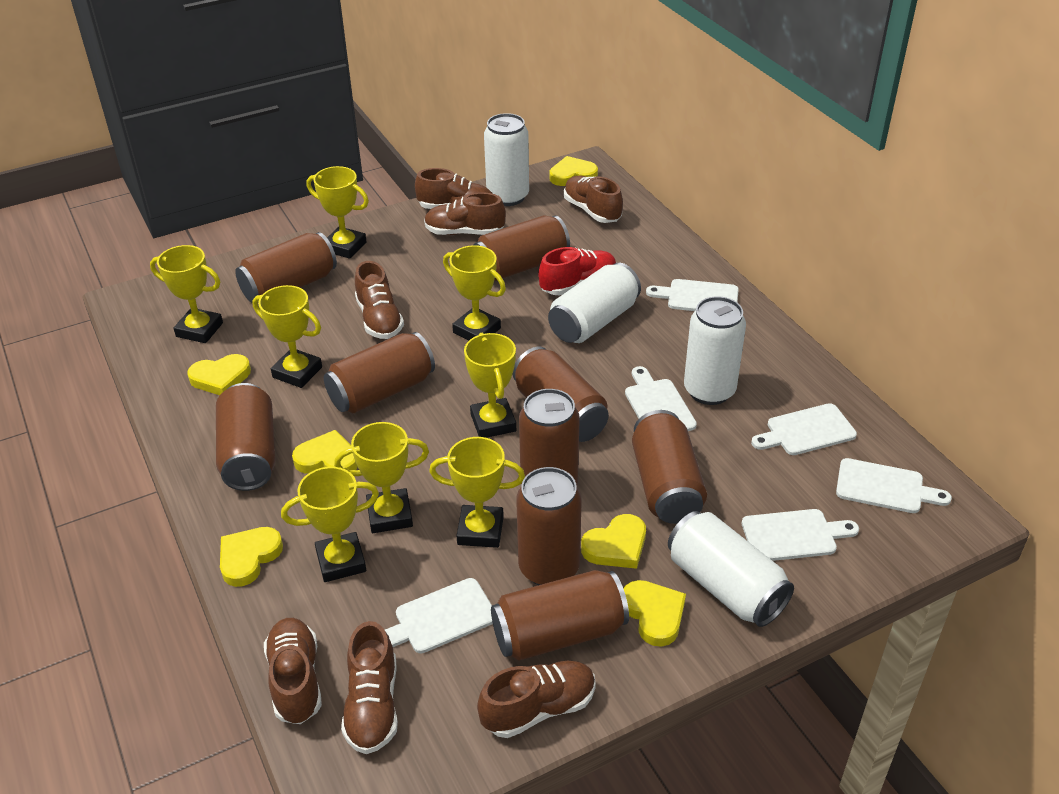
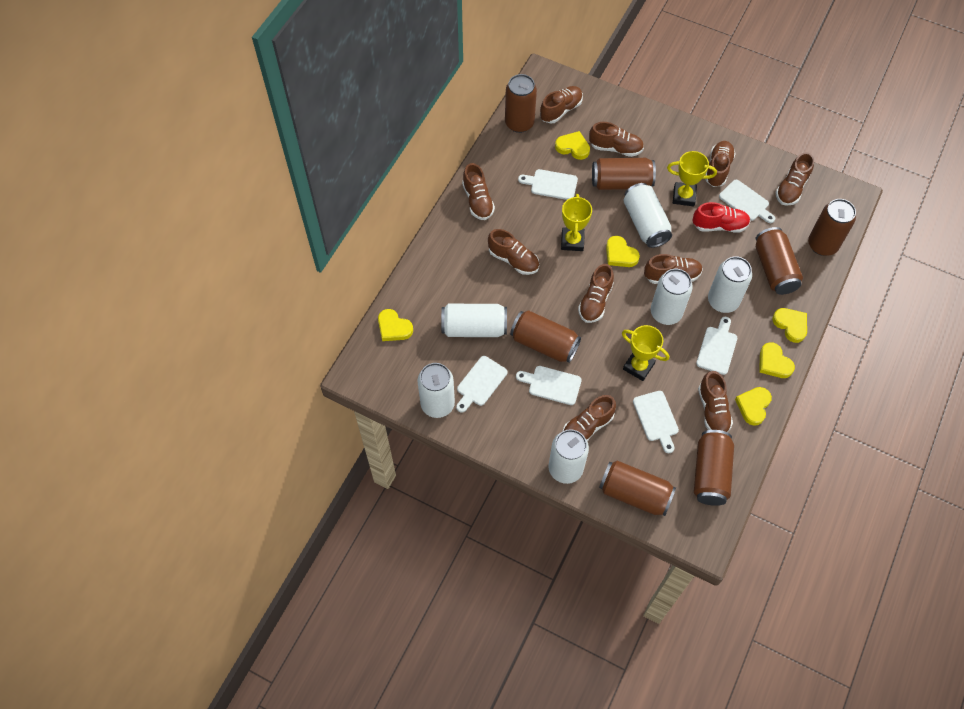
brown can: [216,383,275,491] [235,232,337,303] [324,332,435,413] [474,215,570,281] [491,570,629,661] [513,347,609,442] [516,467,582,585] [519,389,579,485] [632,410,707,524] = 9 -> [505,74,537,133] [510,310,581,363] [592,158,656,190] [599,461,676,516] [694,430,734,506] [756,227,803,295] [808,199,856,256] = 7
brown shoe: [264,618,322,724] [341,621,398,754] [355,261,404,339] [415,168,493,209] [424,192,506,235] [477,661,596,738] [564,176,623,223] = 7 -> [462,163,495,220] [488,229,539,275] [540,86,583,123] [562,395,616,441] [578,264,614,323] [589,122,644,157] [644,254,703,284] [698,371,733,432] [705,141,736,187] [776,152,814,206] = 10
white can: [484,113,529,206] [548,263,641,343] [668,511,794,627] [684,296,746,405] = 4 -> [417,363,455,418] [441,304,507,337] [549,429,589,484] [624,183,672,248] [651,269,693,325] [708,256,752,313] = 6
yellow trophy: [150,245,223,343] [253,285,322,388] [281,467,379,582] [307,166,369,259] [334,422,429,533] [429,437,525,548] [443,245,506,340] [464,333,516,438] = 8 -> [561,194,592,251] [622,325,669,381] [667,151,717,207] = 3

